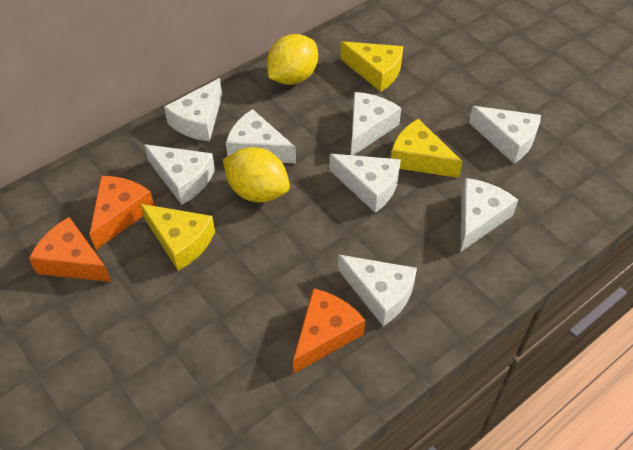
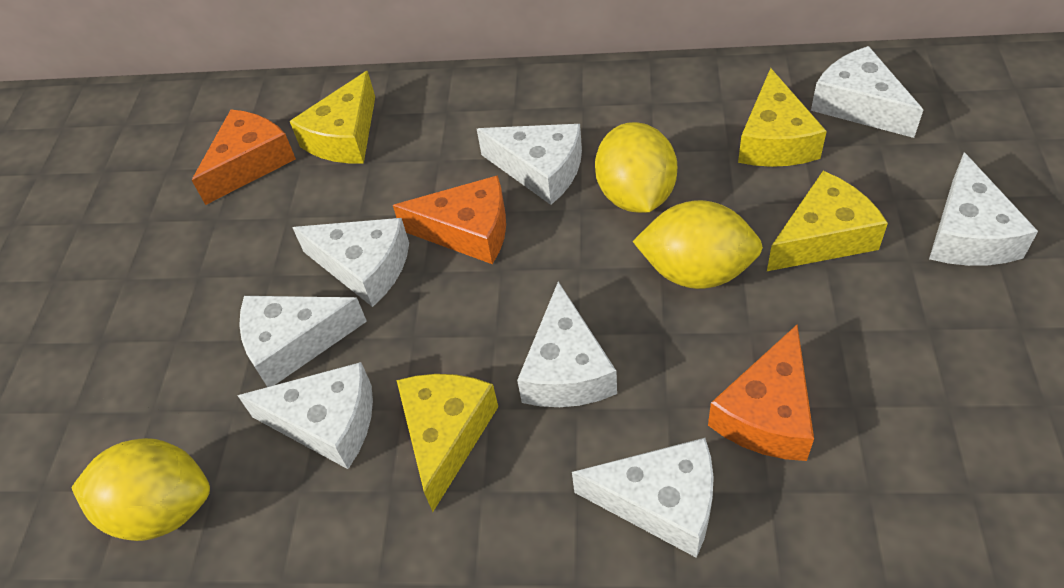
yellow cheese: [140,204,215,271] [340,41,403,92] [391,119,463,178] = 3 -> [290,71,375,163] [397,374,498,512] [738,68,827,167] [767,171,888,271] = 4
yellow lemon: [223,147,290,203] [267,34,318,85] = 2 -> [71,438,210,541] [595,122,677,213] [633,200,763,289] = 3

